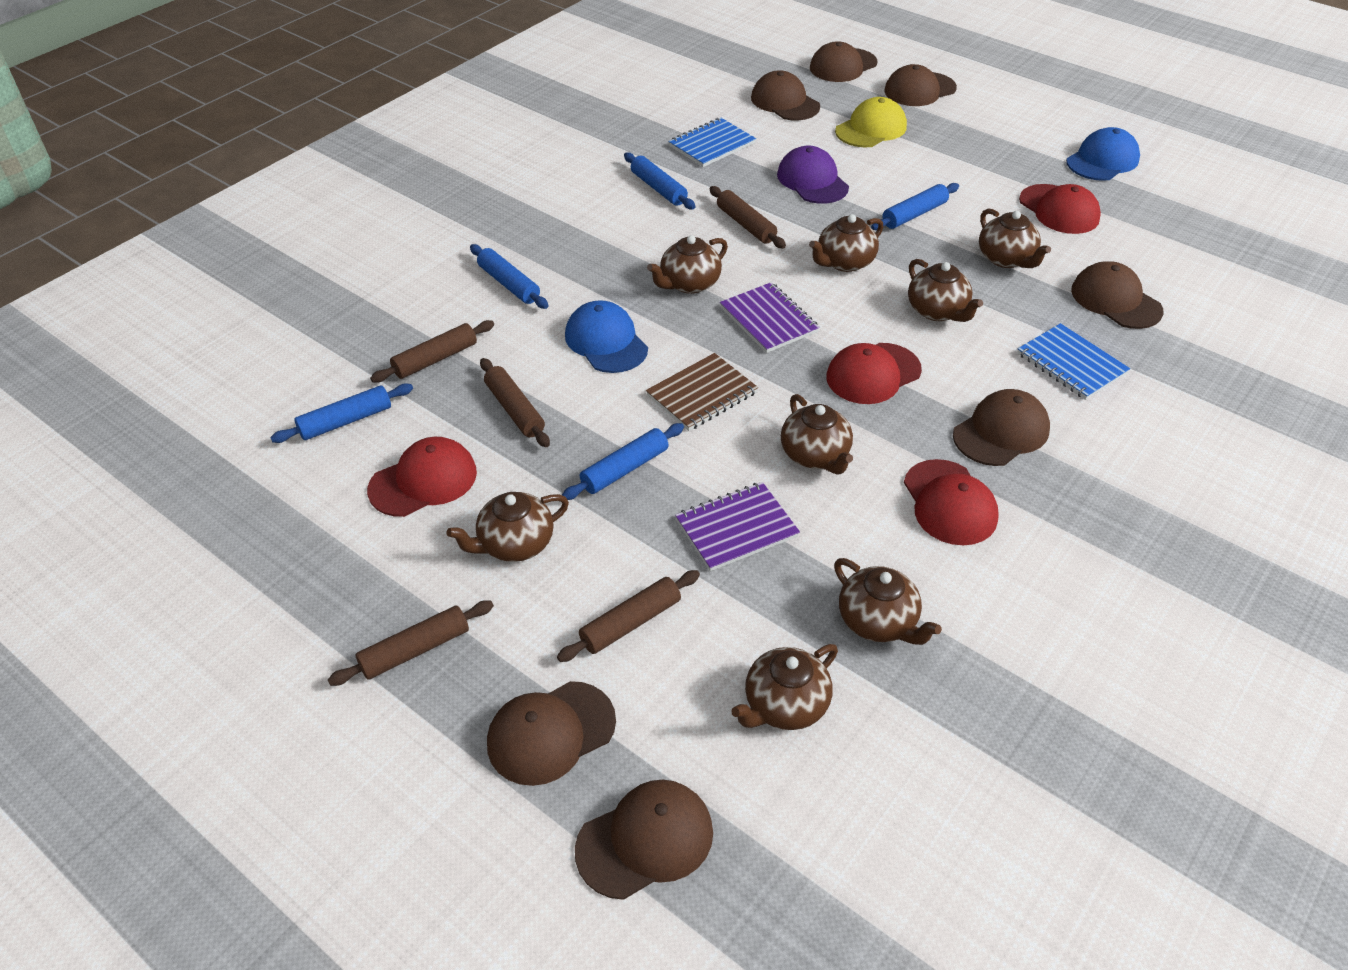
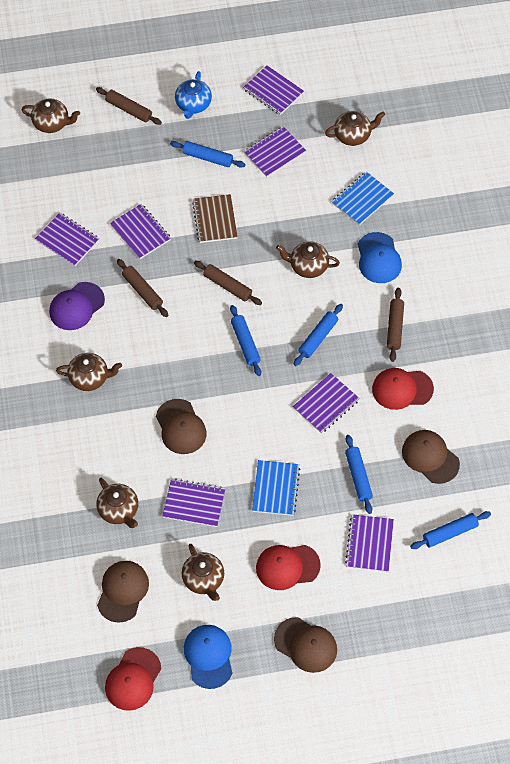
blue teapot: none = 0 -> [175,71,212,119] = 1
brown cap: [487,681,616,786] [575,780,713,900] [751,70,820,120] [810,41,878,82] [884,64,957,106] [953,389,1050,466] [1071,261,1163,329] = 7 -> [97,561,149,623] [156,399,206,454] [274,617,337,673] [402,430,460,484] = 4
brown rolling pin: [328,600,494,686] [370,320,494,382] [480,358,550,447] [557,570,700,662] [709,186,786,248] = 5 -> [96,87,162,125] [117,259,168,317] [194,261,262,305] [387,288,404,362] = 4
brown teapot: [447,492,569,562] [647,235,728,294] [731,644,838,730] [781,394,853,475] [809,214,883,272] [834,558,942,645] [908,259,983,322] [979,208,1051,268] = 8 -> [22,98,80,133] [56,353,122,391] [96,478,138,528] [182,543,224,601] [276,241,340,278] [325,111,385,146] = 6
purple notebook: [675,482,800,571] [720,282,820,353] = 2 -> [35,213,99,266] [110,204,171,259] [162,479,225,527] [243,66,304,115] [244,127,306,177] [293,373,360,434] [345,514,394,572] = 7
red cap: [367,437,477,517] [826,343,922,404] [904,459,999,545] [1019,184,1101,234] = 4 -> [105,647,161,711] [256,545,321,590] [372,368,434,410] = 3
yellow cap: [835,97,907,147] = 1 -> none = 0

